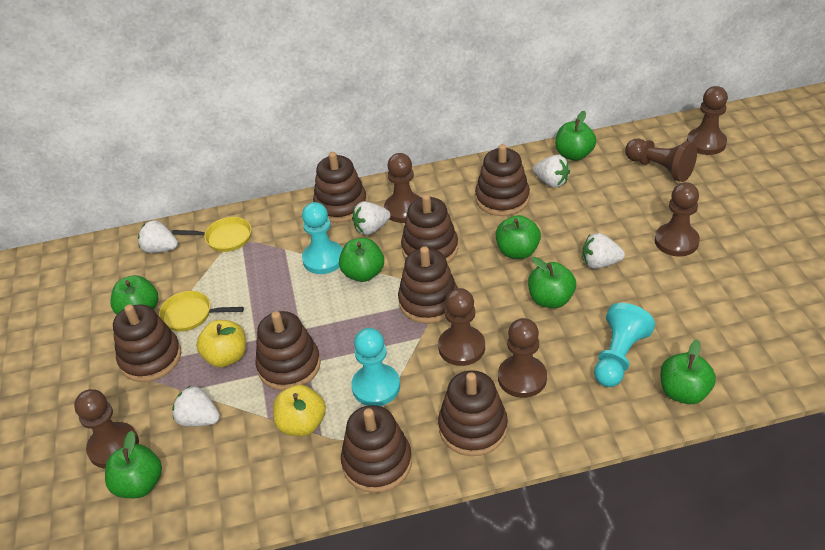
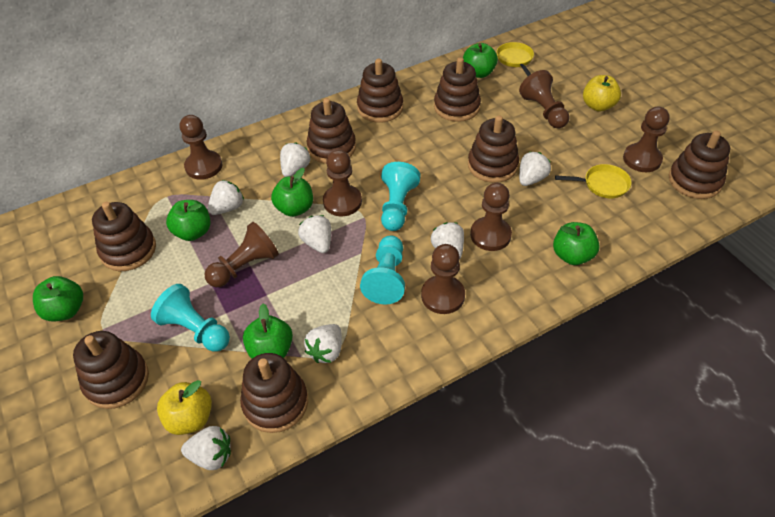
green apple: [105,430,162,498] [110,275,158,315] [339,238,384,282] [496,215,541,259] [528,257,576,308] [555,111,596,161] [660,339,716,404] = 7 -> [33,276,83,321] [166,200,211,241] [243,304,293,359] [271,168,313,217] [463,43,498,78] [553,222,600,265] = 6
white strawberry: [138,220,178,253] [172,386,220,427] [352,201,391,235] [533,155,570,188] [582,233,625,269] = 5 -> [181,426,231,470] [208,180,244,215] [280,143,310,177] [298,215,331,253] [304,324,342,363] [431,222,464,259] [519,152,551,186] = 7

